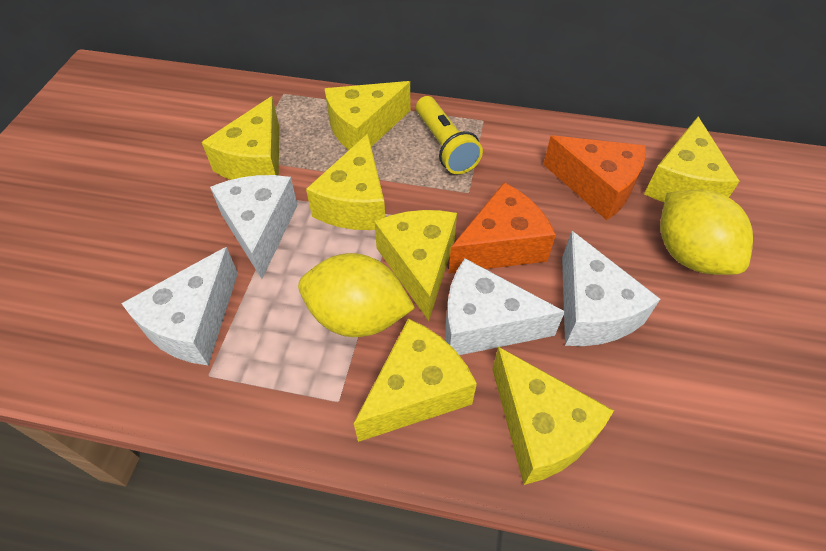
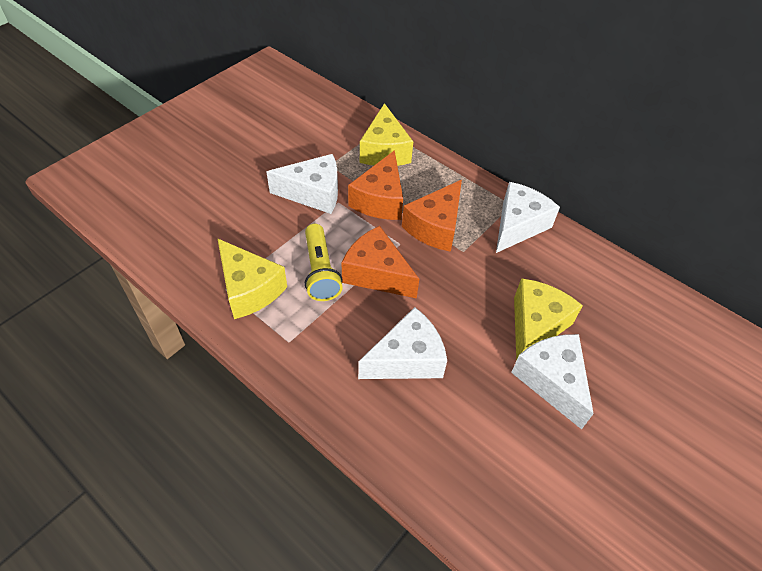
orange cheese: [449,182,556,273] [543,135,646,220] = 2 -> [342,226,419,299] [348,150,403,220] [402,180,462,252] = 3
yellow cheese: [202,96,279,180] [306,134,385,230] [325,81,410,150] [354,319,477,442] [374,210,457,321] [492,347,614,485] [644,117,740,202] = 7 -> [217,238,287,319] [360,103,413,166] [514,278,583,361] = 3
yellow lemon: [298,253,415,337] [660,190,753,275] = 2 -> none = 0

